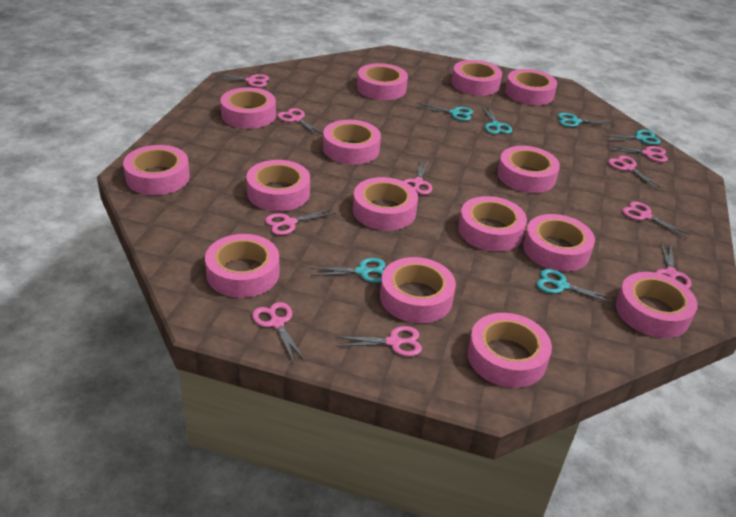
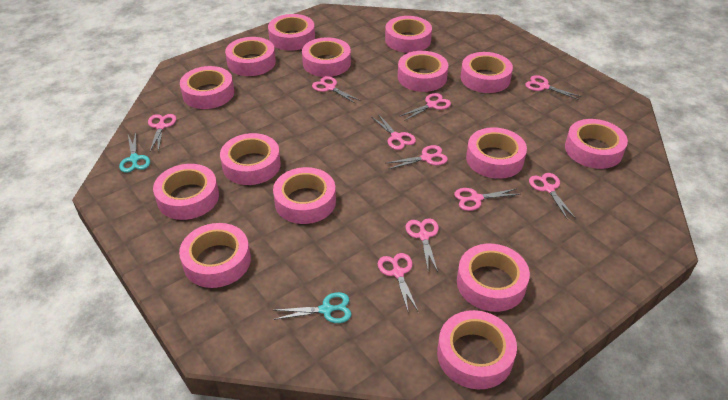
turquoise scissors: [310,258,385,283] [417,103,473,121] [482,106,512,134] [536,269,615,304] [557,113,615,127] [602,130,661,145] = 6 -> [119,132,150,173] [273,292,352,323] = 2

